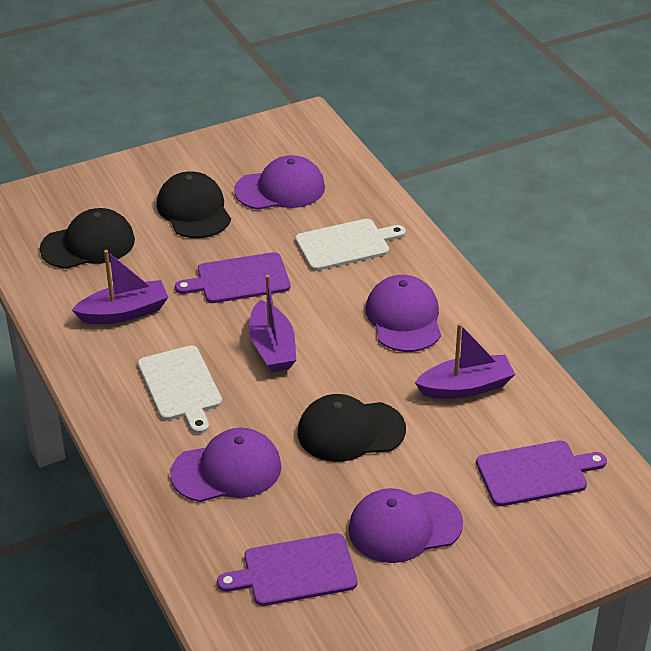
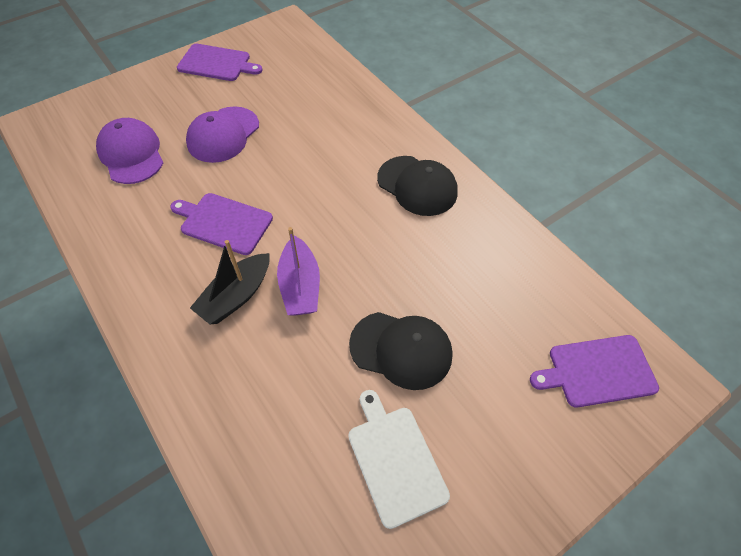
black boat: none = 0 -> [190,240,270,324] = 1
black cap: [40,208,135,269] [157,171,231,238] [298,394,406,462] = 3 -> [349,312,452,390] [377,156,458,216] = 2
purple boat: [72,250,168,324] [249,275,296,372] [415,323,515,399] = 3 -> [277,227,320,316] = 1
purple cap: [170,428,282,502] [234,155,325,210] [348,488,463,563] [366,275,441,352] = 4 -> [96,118,163,184] [186,106,259,163] = 2
white cutting board: [138,345,222,434] [295,219,406,271] = 2 -> [348,390,450,529] = 1

